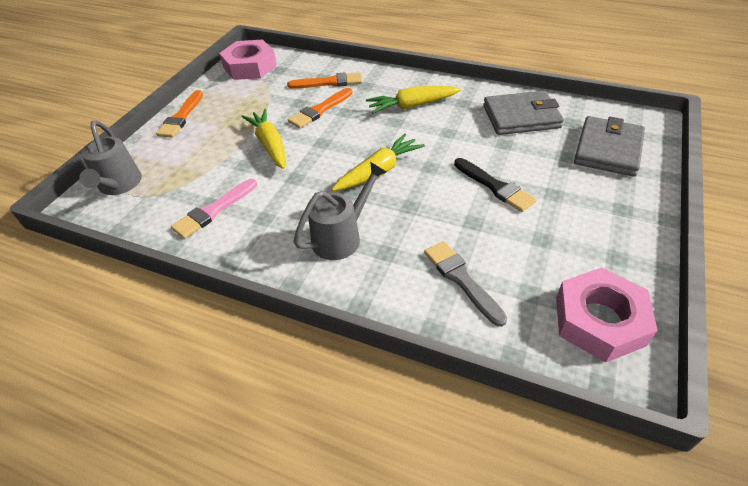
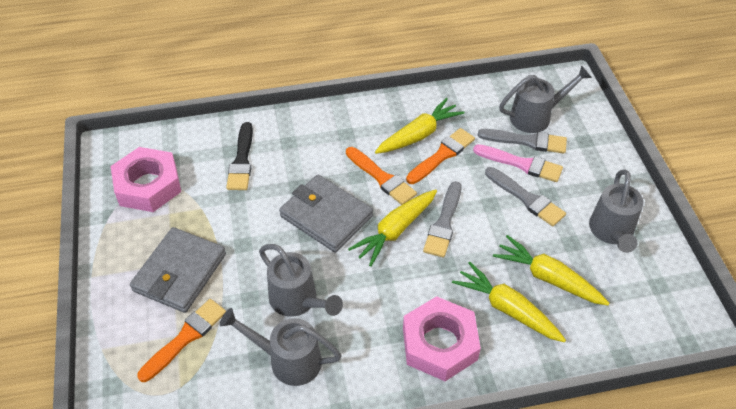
grey brush: [424,241,507,327] = 1 -> [423,181,462,257] [478,129,567,154] [485,167,566,226] = 3
grey watering can: [79,120,142,195] [294,162,387,260] = 2 -> [219,308,342,386] [259,244,343,317] [499,65,592,133] [589,169,643,253] = 4
yellow carrot: [242,109,286,169] [331,134,425,191] [366,86,461,114] = 3 -> [348,189,437,267] [375,98,464,154] [452,262,566,342] [493,235,609,305] = 4

